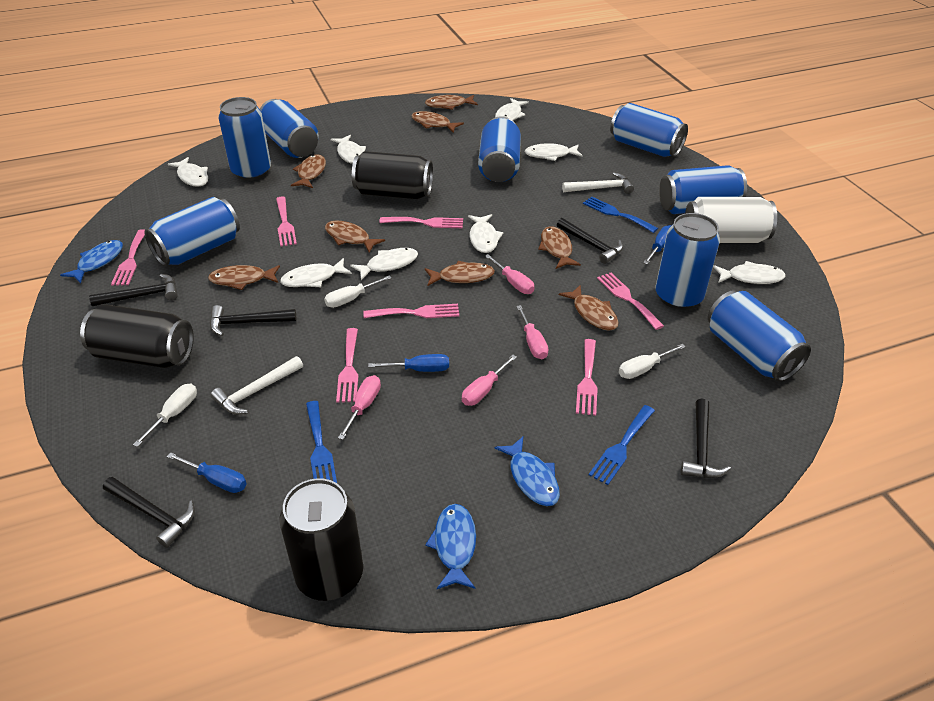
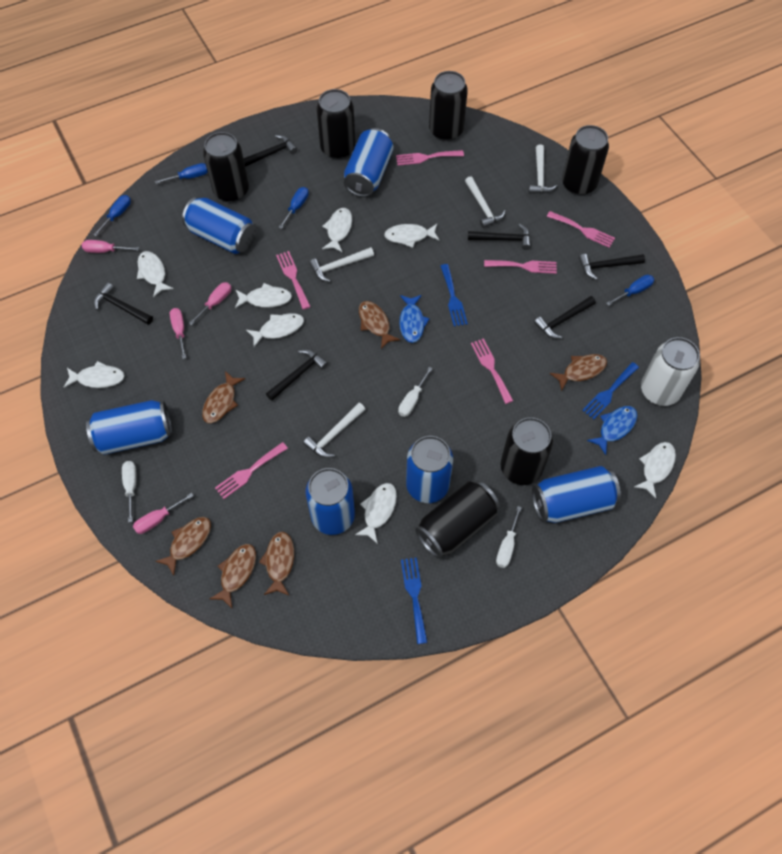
black can: [80,304,194,368] [279,478,363,601] [352,151,433,199] = 3 -> [203,132,249,202] [317,89,356,160] [415,481,500,559] [429,71,468,141] [500,417,553,485] [562,125,609,196] = 6
black hammer: [89,274,178,306] [103,477,195,548] [210,305,296,336] [557,218,623,264] [681,398,731,478] = 5 -> [94,282,153,325] [243,135,297,167] [266,350,328,401] [468,224,531,250] [534,296,596,339] [579,254,645,280] = 6
blue can: [145,197,240,266] [219,97,271,181] [260,99,319,158] [478,116,521,182] [610,103,688,157] [655,213,720,310] [659,165,747,214] [708,290,811,382] = 8 -> [86,400,172,455] [182,197,256,254] [305,468,355,535] [344,128,393,197] [406,436,453,503] [532,466,621,523] = 6
blue fish: [60,240,123,283] [425,504,476,589] [494,437,560,506] = 3 -> [399,295,430,343] [587,406,638,455] = 2
blue screwdriver: [167,452,247,493] [368,354,449,372] [643,225,671,264] = 3 -> [93,195,131,236] [155,163,208,184] [278,187,309,229] [606,275,654,306] = 4
brown fish: [208,265,280,290] [291,154,326,188] [325,220,385,253] [411,111,464,133] [425,95,478,110] [425,261,495,286] [538,226,581,269] [559,285,619,330] = 8 -> [155,517,211,576] [202,371,245,423] [210,544,256,608] [259,531,294,595] [359,301,400,349] [550,354,607,391] = 6
pink fork: [111,229,145,286] [276,197,297,247] [336,328,358,403] [363,304,459,318] [379,217,463,228] [576,339,598,416] [597,273,664,330] = 7 -> [215,442,288,499] [276,251,311,310] [396,150,464,166] [471,338,513,404] [484,260,557,274] [547,211,615,248] = 6
white hammer: [211,356,303,415] [562,173,634,194] = 2 -> [303,403,365,458] [309,247,374,282] [465,176,506,228] [528,145,557,194] = 4

